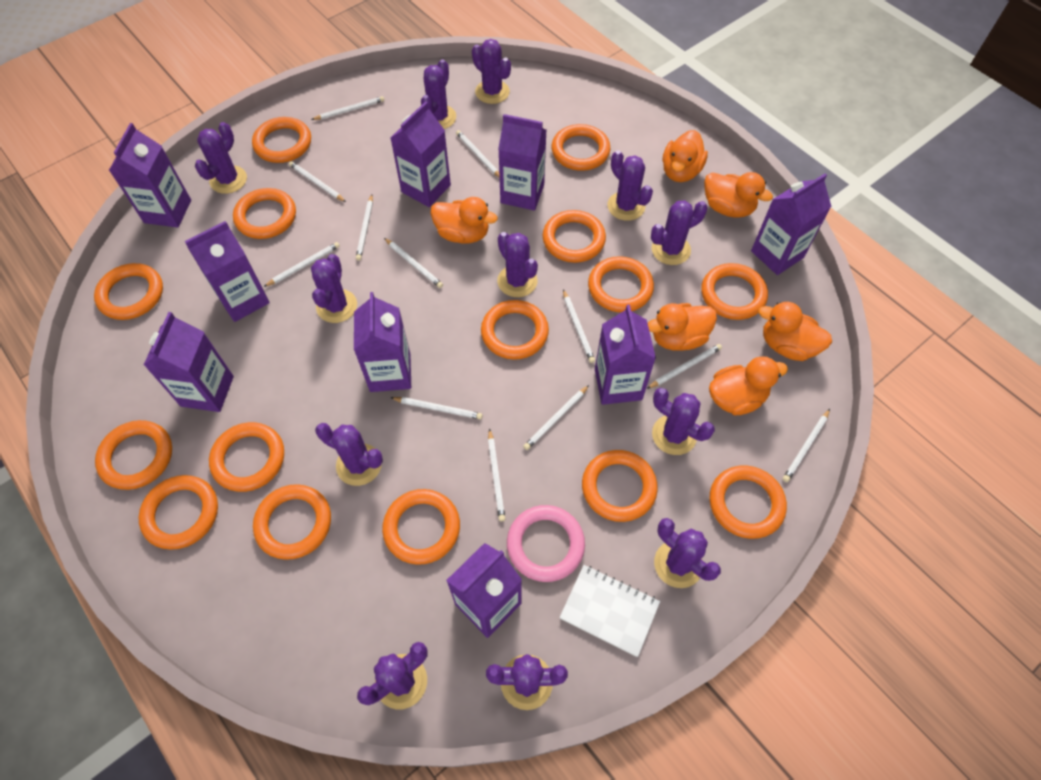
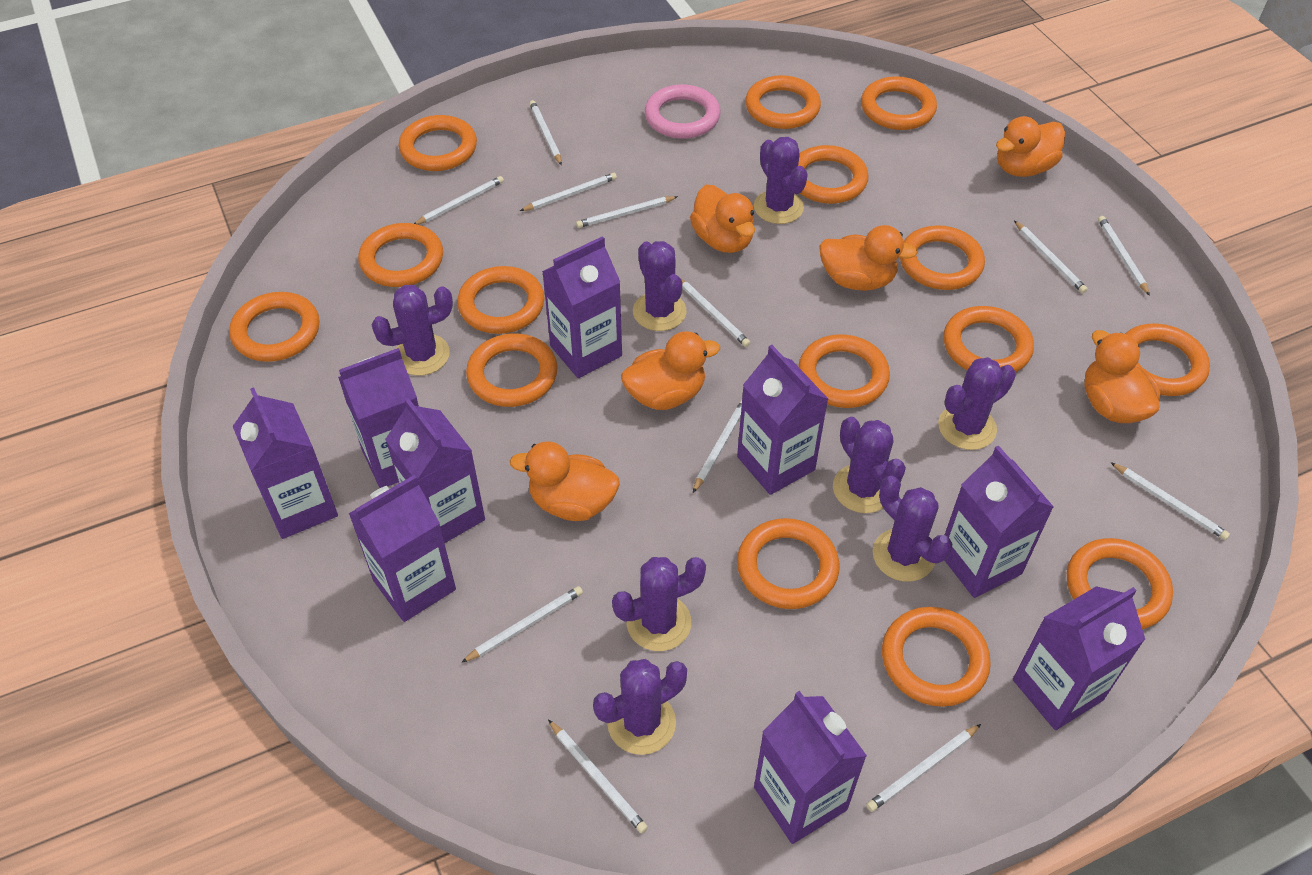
purple cactus: [195,122,247,194] [311,254,357,323] [315,423,383,486] [357,642,428,709] [421,59,456,129] [472,39,511,104] [486,654,568,710] [497,232,538,297] [607,150,653,221] [651,200,708,265] [652,388,715,455] [654,518,721,588] = 12 -> [372,285,453,376] [593,659,687,755] [612,557,706,651] [633,241,687,331] [754,137,808,224] [833,417,906,513] [873,476,953,582] [938,357,1016,450] = 8
white notebook: [559,565,660,657] = 1 -> none = 0

